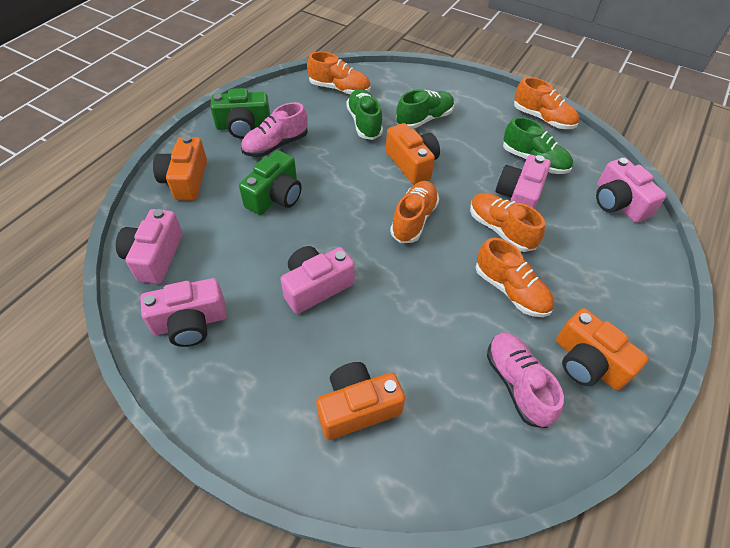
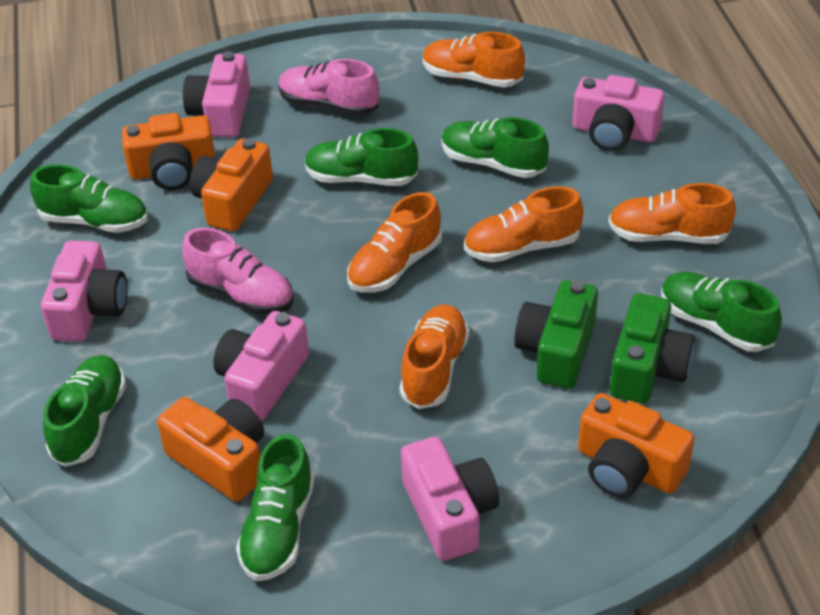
green shoe: [346,89,383,140] [396,89,455,129] [503,117,573,174] = 3 -> [30,164,148,233] [43,355,126,467] [236,434,315,581] [304,128,418,186] [441,117,549,178] [661,272,782,352] = 6

